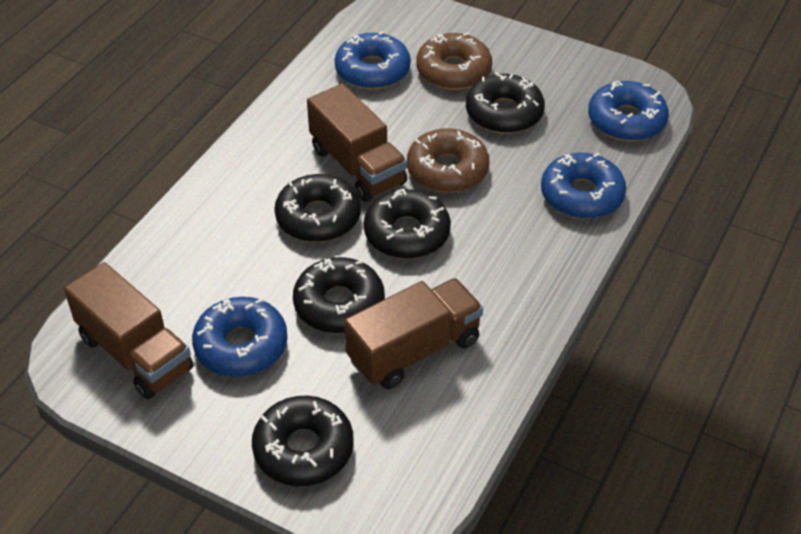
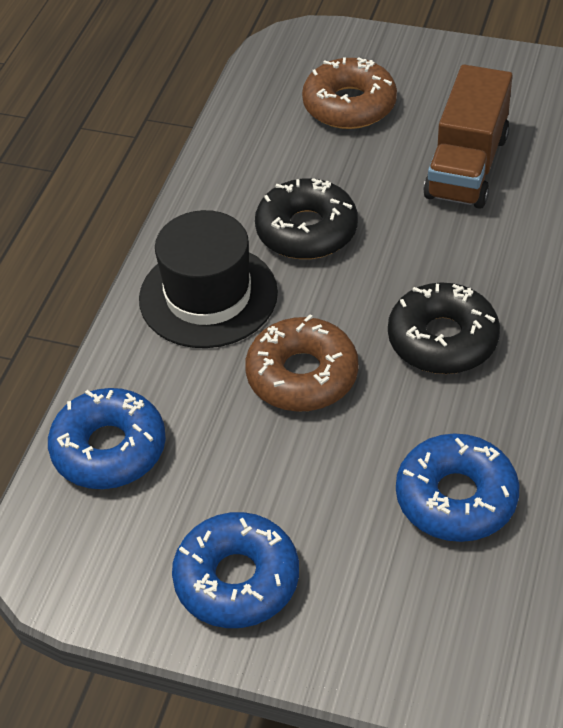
black donut: [252,396,354,486] [274,174,361,242] [293,257,385,333] [364,189,451,259] [466,72,545,134] = 5 -> [255,178,358,259] [388,282,500,374] = 2
black hat: none = 0 -> [139,210,278,348] = 1
blue donut: [192,297,288,377] [335,31,411,89] [541,153,626,219] [588,81,669,141] = 4 -> [48,388,166,489] [172,512,299,628] [396,433,519,542] = 3
brown truck: [64,262,194,399] [307,84,407,202] [344,278,483,389] = 3 -> [423,65,513,209] = 1

